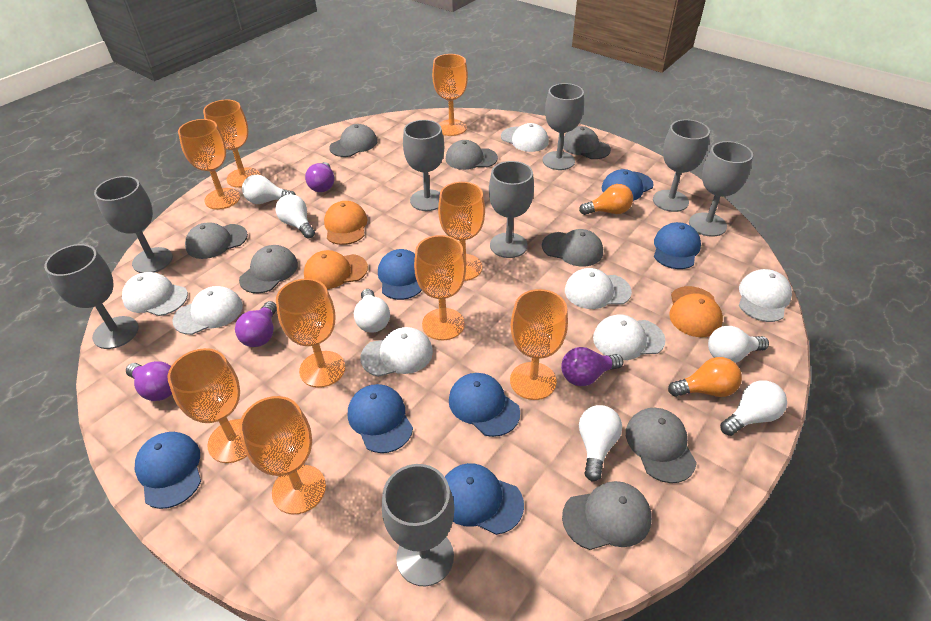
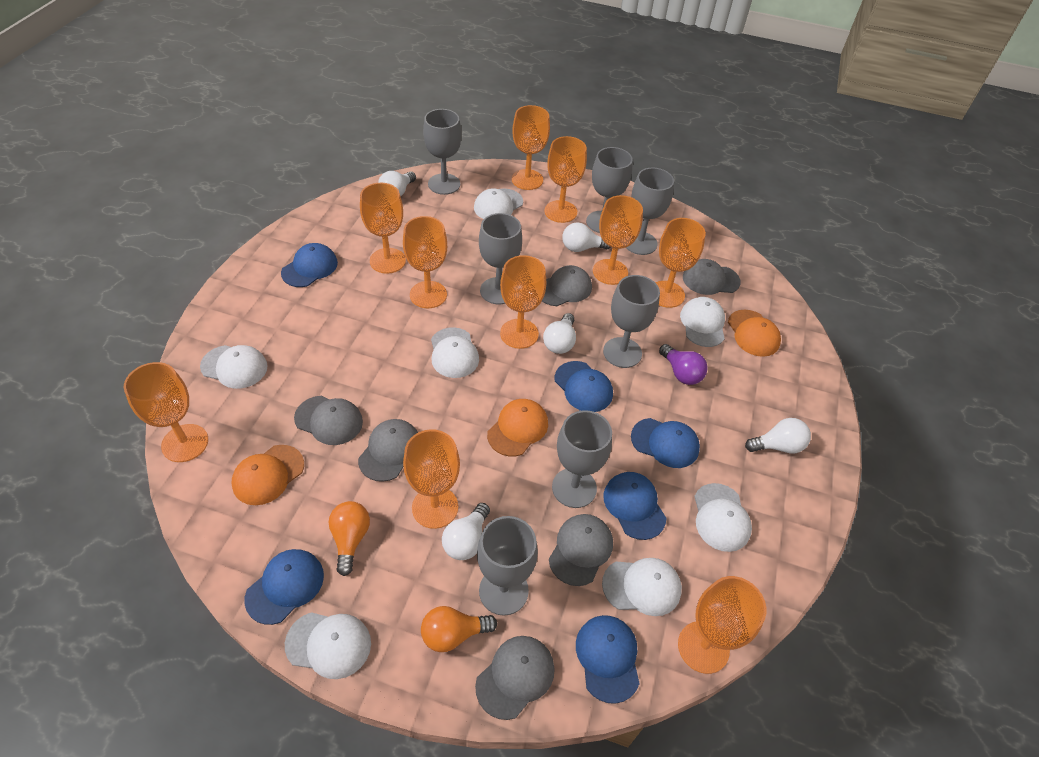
blue cap: [135,432,201,509] [348,384,413,453] [378,249,422,300] [445,463,524,535] [449,373,520,437] [601,169,654,201] [654,222,701,269] = 7 -> [245,549,324,625] [281,243,338,287] [555,361,613,412] [576,615,640,704] [603,472,667,540] [631,418,700,468] = 6
grey cap: [185,222,248,259] [239,245,298,293] [329,124,377,157] [446,140,498,170] [542,229,603,267] [562,481,652,550] [563,126,611,159] [626,408,697,483] = 8 -> [294,396,363,445] [358,419,418,482] [475,636,555,720] [542,265,592,306] [549,514,613,586] [683,259,741,295] = 6
grey goblet: [44,244,139,349] [94,176,173,273] [382,464,455,587] [403,120,444,211] [489,161,534,258] [543,83,584,170] [653,119,710,212] [689,141,753,237] = 8 -> [423,109,462,195] [477,516,538,616] [479,213,522,305] [552,410,612,508] [586,147,633,233] [603,275,660,368] [626,168,674,255] = 7
orange goblet: [168,348,247,463] [178,119,240,210] [203,100,261,188] [239,396,326,514] [276,278,345,388] [414,235,466,340] [432,54,468,136] [438,182,485,281] [510,289,568,400] = 9 -> [124,362,208,462] [360,183,406,274] [403,216,447,308] [403,429,460,529] [500,255,546,349] [512,105,550,190] [544,136,587,223] [593,195,643,285] [655,218,706,308] [678,576,766,674] = 10
purple light bulb: [126,361,172,401] [235,301,277,347] [305,162,334,192] [561,347,623,386] = 4 -> [659,344,708,385] = 1
white light bulb: [242,175,296,204] [276,194,315,238] [354,289,390,333] [579,405,622,481] [708,326,769,363] [720,380,787,436] = 6 -> [378,171,416,196] [442,503,490,560] [543,313,576,354] [562,222,610,252] [745,418,811,453] = 5

